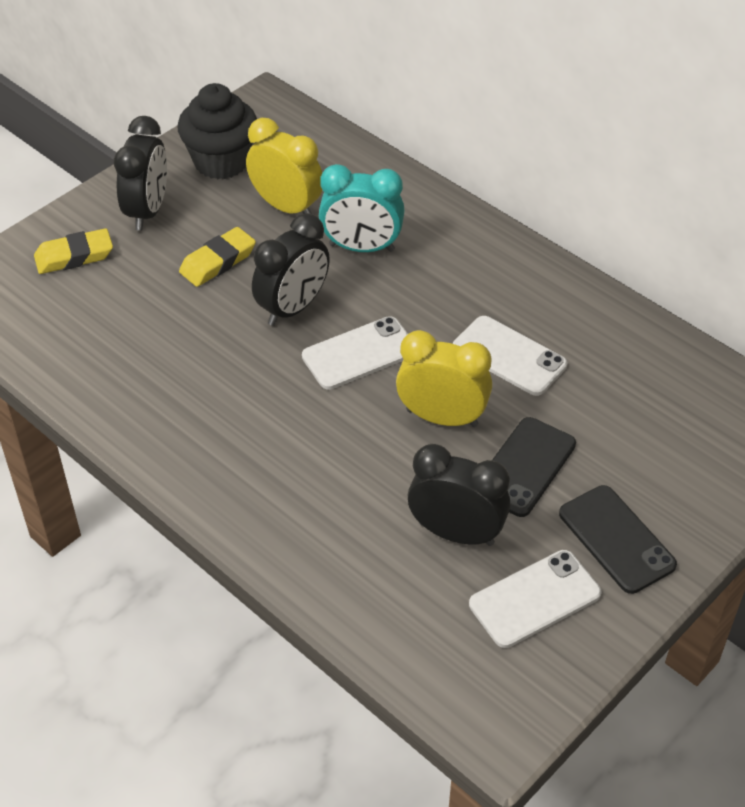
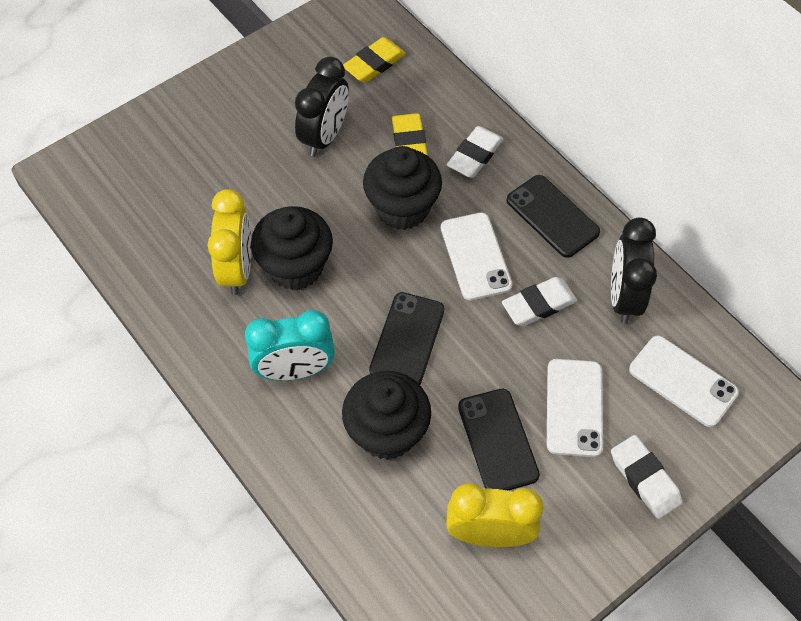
black clock: [114,116,167,231] [252,213,330,326] [408,444,510,546] = 3 -> [295,57,349,157] [611,217,657,324] = 2
black cupcake: [178,83,257,179] = 1 -> [251,206,333,290] [342,371,431,460] [363,146,442,230] = 3
black phone: [492,417,576,517] [559,485,677,594] = 2 -> [369,292,444,385] [458,389,540,491] [507,175,600,258] = 3
white eraser: none = 0 -> [447,126,504,178] [502,277,577,326] [611,435,682,519] = 3

